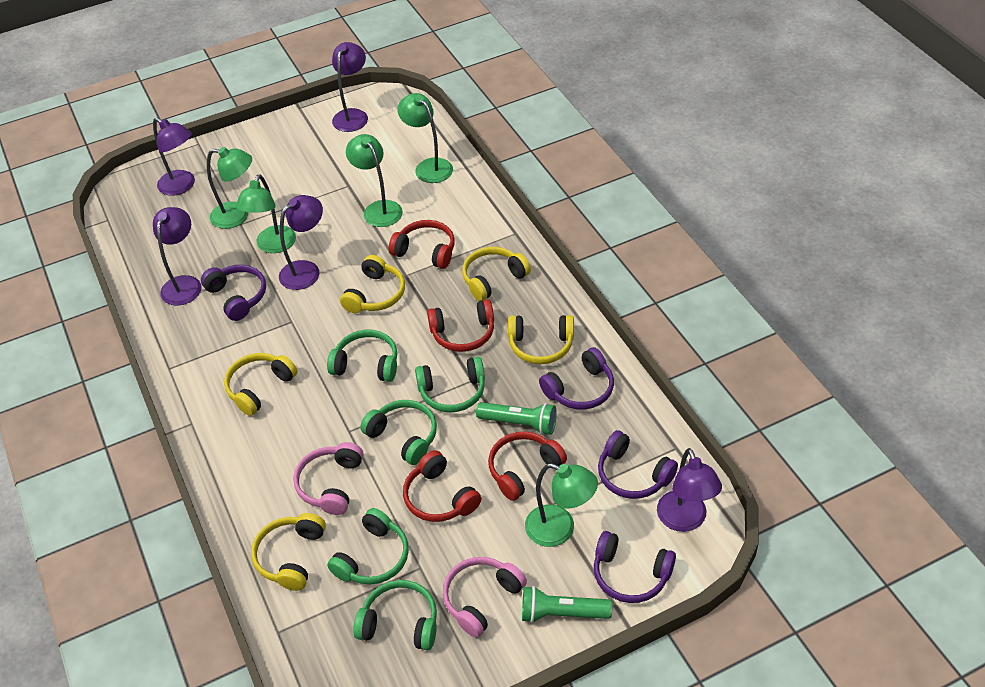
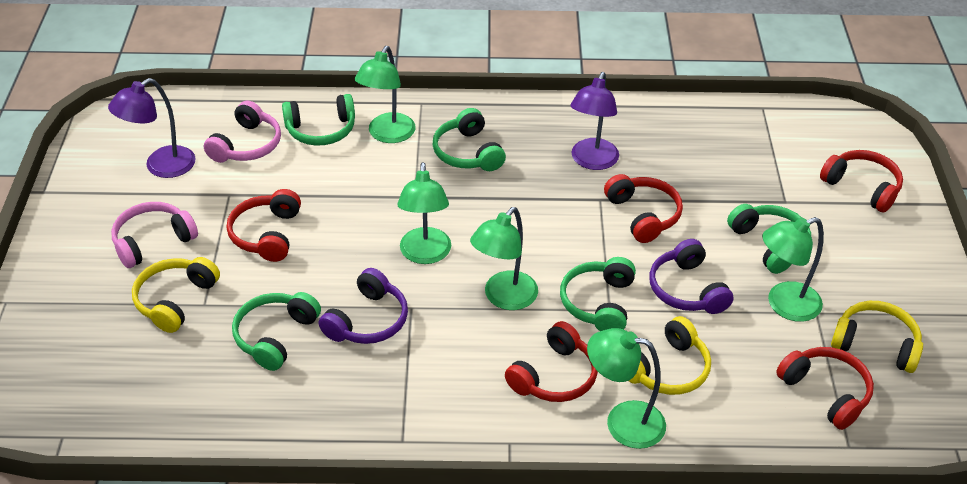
green flashlight: [476,402,557,435] [522,586,612,623] = 2 -> none = 0
purple headphones: [201,265,266,321] [539,347,614,410] [594,531,676,603] [598,430,678,499] = 4 -> [319,268,408,344] [649,239,733,314] = 2
purple lamp: [153,118,195,196] [153,207,201,305] [279,195,323,290] [332,42,368,132] [657,448,722,532] = 5 -> [108,78,196,178] [570,72,619,170] = 2
red headphones: [389,220,455,269] [403,450,481,522] [427,299,494,352] [488,432,567,501] = 4 -> [227,189,301,262] [505,321,598,402] [604,174,683,243] [776,347,874,430] [820,150,903,212] = 5
yellow headphones: [224,353,298,416] [251,513,326,591] [340,255,405,313] [462,247,531,301] [508,315,574,364] = 5 -> [132,257,220,333] [629,316,711,395] [831,301,923,373] = 3

